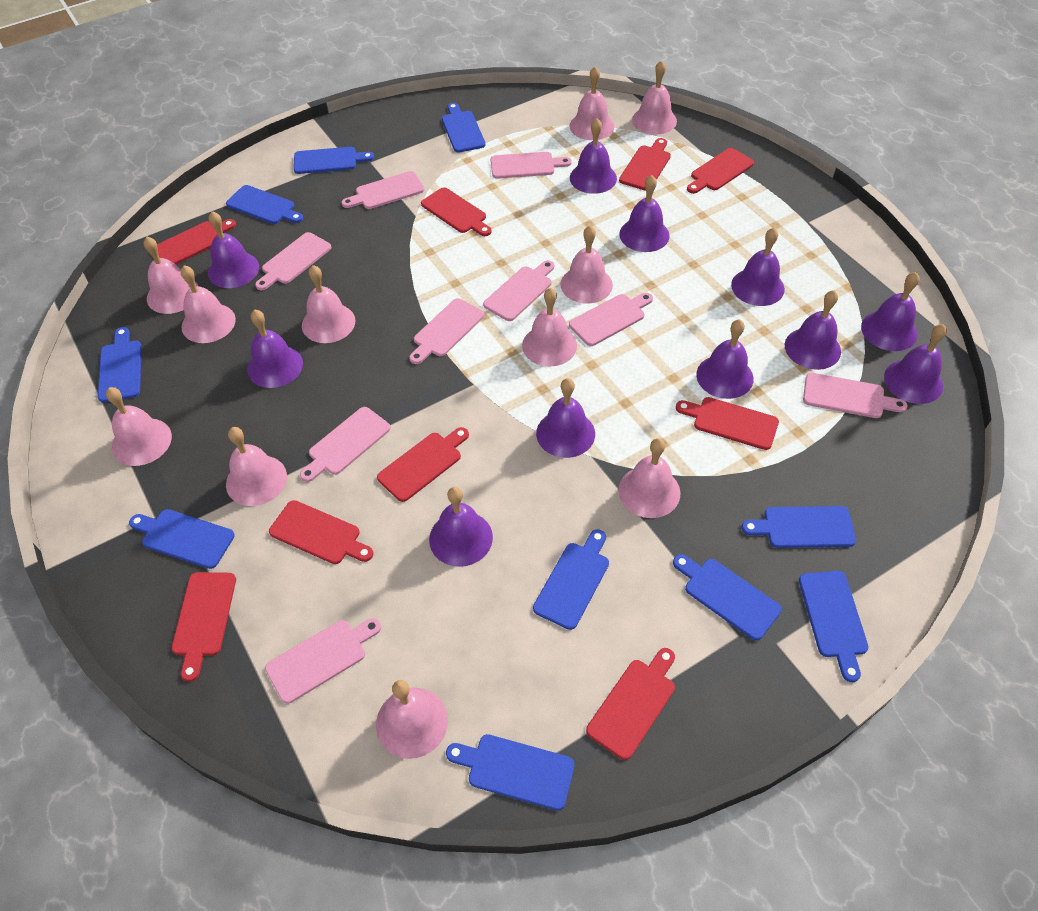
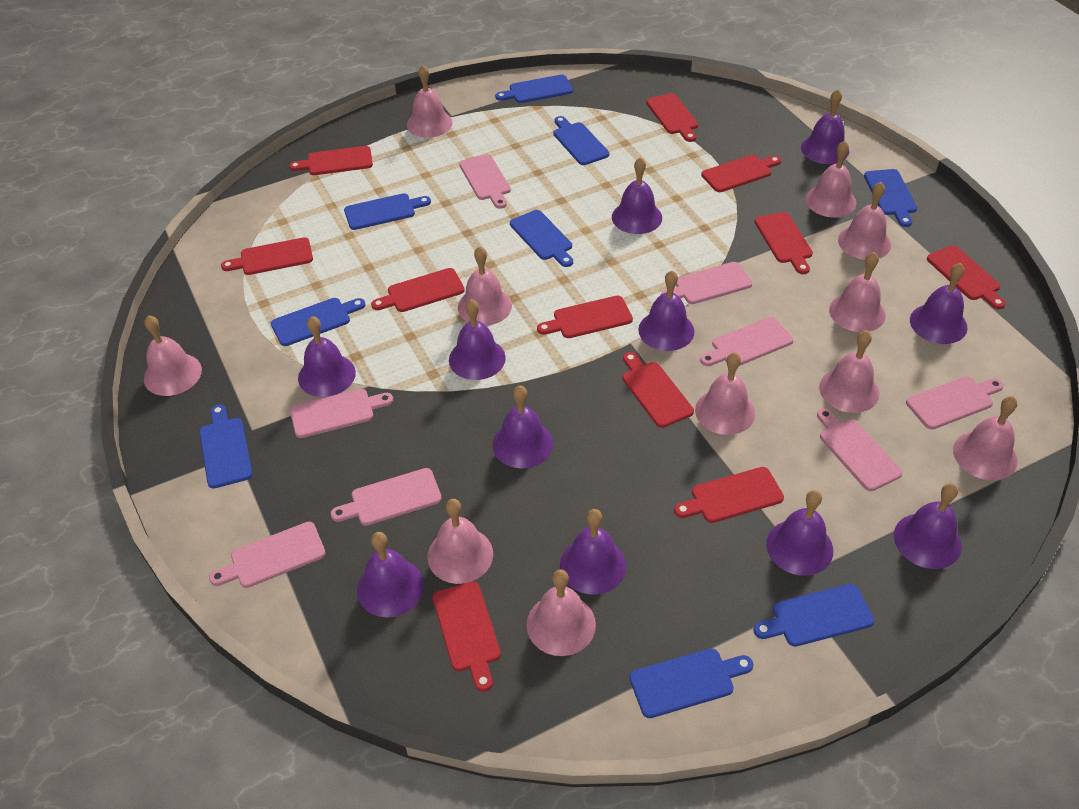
blue cutting board: [98,327,142,402] [129,509,235,569] [226,185,303,224] [294,147,374,174] [442,103,486,153] [446,734,575,811] [533,529,609,630] [673,554,782,640] [742,506,856,548] [799,571,869,682] = 10 -> [199,404,252,489] [271,298,366,346] [344,193,431,230] [495,75,573,103] [510,210,573,267] [553,116,609,165] [629,648,753,718] [753,584,875,647] [864,169,917,227] = 9
pink cutting board: [255,232,331,290] [265,618,381,704] [300,407,391,482] [342,171,424,209] [409,298,484,364] [483,260,554,321] [491,152,572,179] [569,293,653,346] [803,373,908,418] = 9 -> [209,522,326,588] [290,389,393,438] [331,468,442,526] [459,154,511,209] [661,262,752,304] [700,317,793,366] [817,408,902,491] [906,376,1004,430] = 8
red cutting board: [157,219,236,265] [171,572,236,682] [269,500,374,564] [377,427,469,502] [421,187,492,236] [586,648,675,760] [619,138,671,191] [676,397,779,450] [687,148,754,194] = 9 -> [221,237,313,275] [289,146,373,175] [371,268,465,312] [433,581,501,692] [537,296,633,338] [623,352,694,428] [646,93,698,142] [674,467,784,523] [701,155,781,192] [755,212,813,274] [927,246,1006,309] = 11

